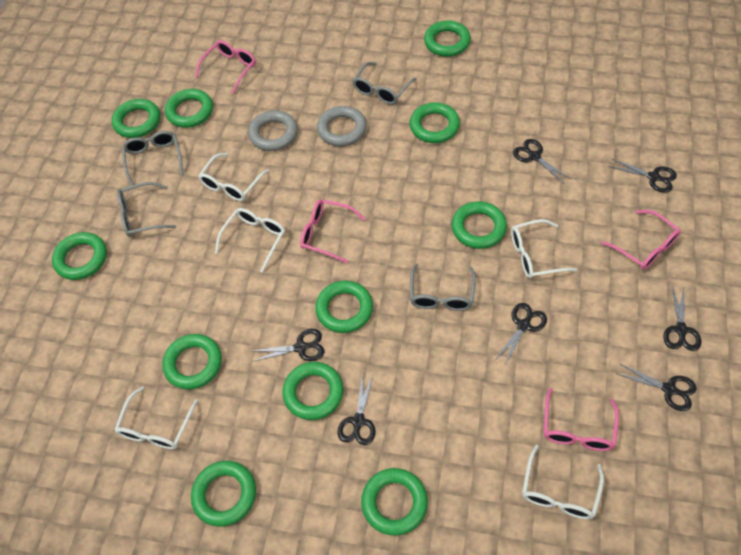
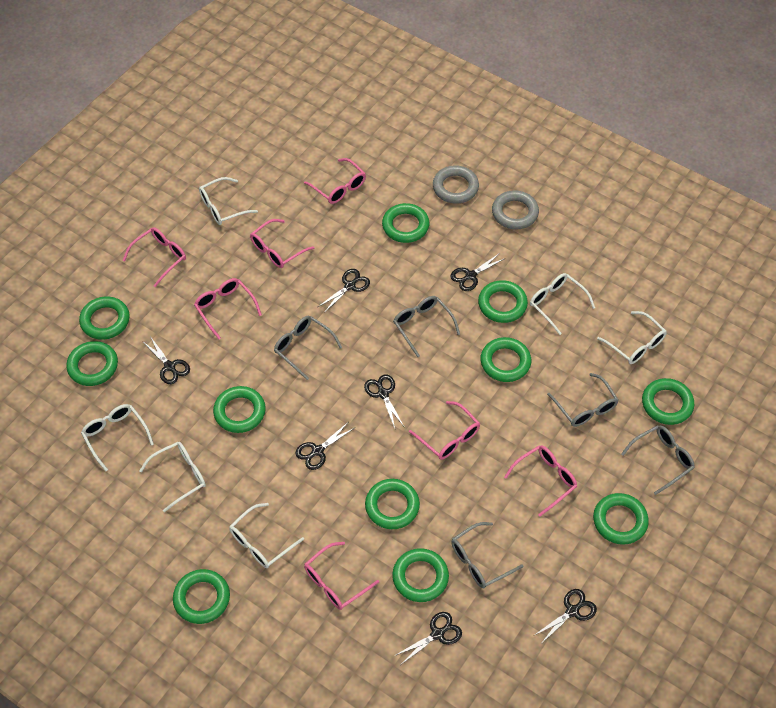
grey glasses: [117,182,176,237] [122,131,183,186] [352,62,417,105] [410,264,476,311] = 4 -> [274,316,342,380] [393,296,460,357] [451,522,524,588] [547,373,618,427] [621,425,695,495] = 5
pink glasses: [195,40,256,94] [300,199,366,263] [544,388,619,451] [601,210,681,270] = 4 -> [123,227,186,287] [194,278,262,340] [250,219,315,268] [304,158,366,204] [304,542,379,610] [409,401,480,460] [504,445,577,516] = 7
white glasses: [114,386,198,449] [198,153,269,201] [215,208,285,273] [511,219,577,278] [522,445,604,520] = 5 -> [81,404,154,471] [139,442,206,512] [199,177,258,225] [229,503,304,568] [530,273,595,335] [597,311,667,364] = 6

